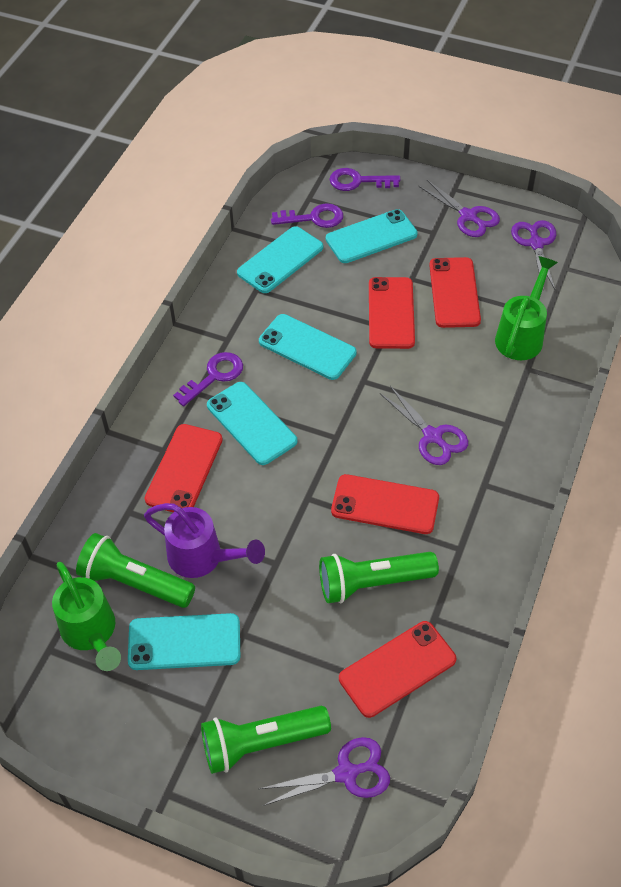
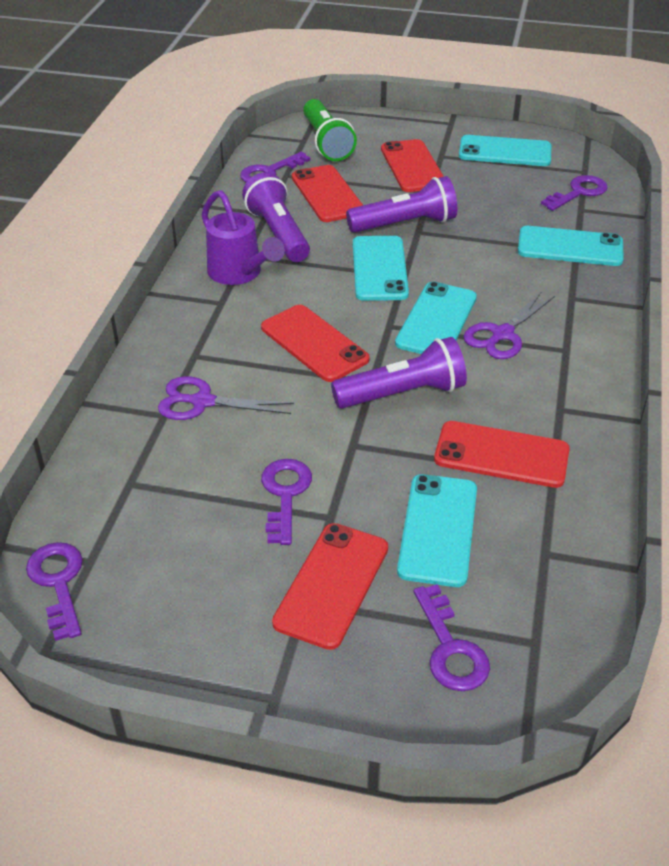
green flashlight: [76,533,195,608] [201,706,331,774] [319,552,439,603] = 3 -> [303,99,357,161] = 1
green watering can: [52,562,121,671] [495,256,558,360] = 2 -> none = 0
purple flashlight: none = 0 -> [242,172,310,262] [331,337,467,409] [346,176,457,233] = 3
purple key: [173,352,243,406] [271,203,343,228] [329,168,400,191] = 3 -> [26,542,83,641] [240,152,311,182] [261,459,312,545] [414,584,490,691] [541,175,608,211] = 5
purple scissors: [259,737,390,806] [380,386,468,465] [418,180,500,237] [511,220,556,291] = 4 -> [158,376,294,420] [464,291,555,359] = 2

